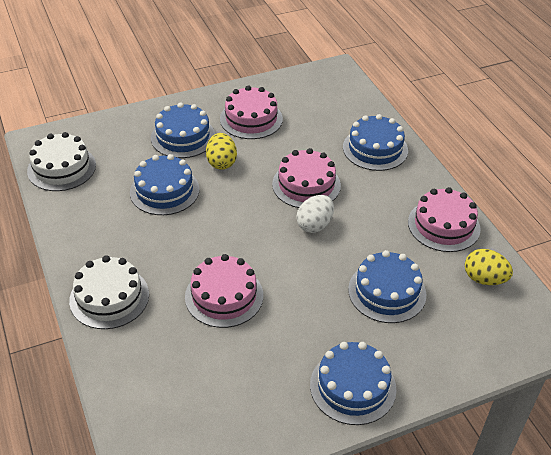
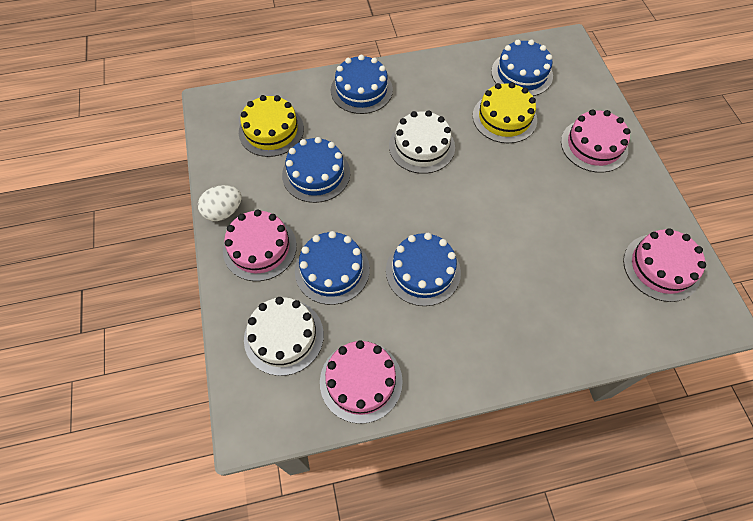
yellow cake: none = 0 -> [239,95,304,157] [473,82,537,143] = 2
yellow egg: [206,133,237,170] [465,249,513,285] = 2 -> none = 0

